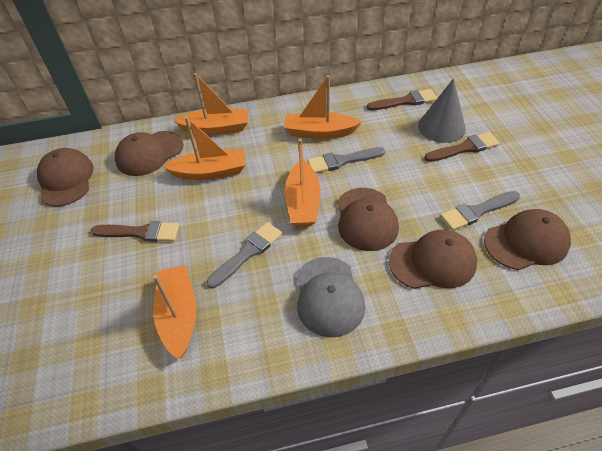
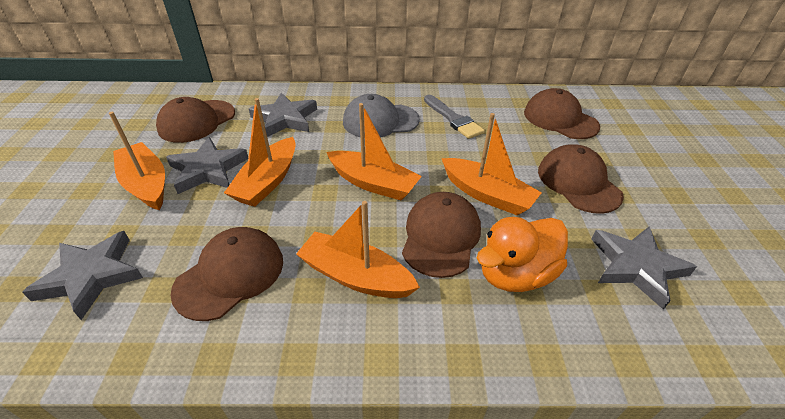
brown brush: [91,221,179,242] [367,89,437,110] [424,132,500,162] = 3 -> none = 0
grey brush: [206,222,282,289] [307,147,385,173] [440,191,520,231] = 3 -> [424,95,485,139] = 1
grey cone: [418,78,466,143] = 1 -> none = 0
grey star: none = 0 -> [22,231,143,320] [166,137,248,194] [249,93,317,137] [591,227,697,310] = 4
orange duck: none = 0 -> [477,217,568,292] = 1

